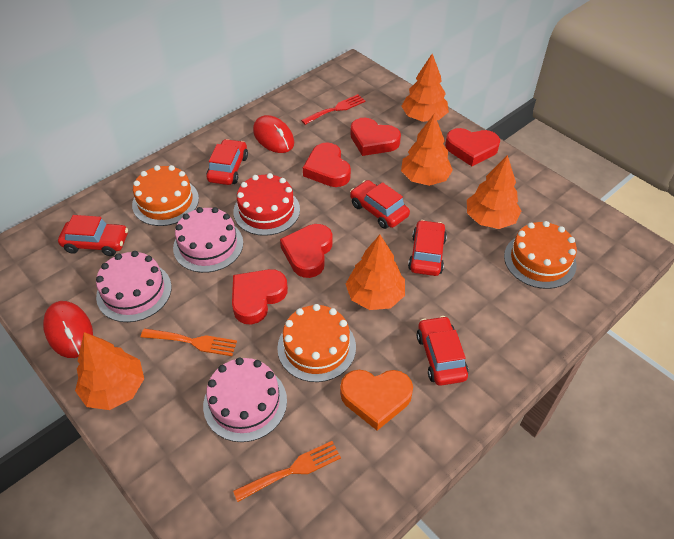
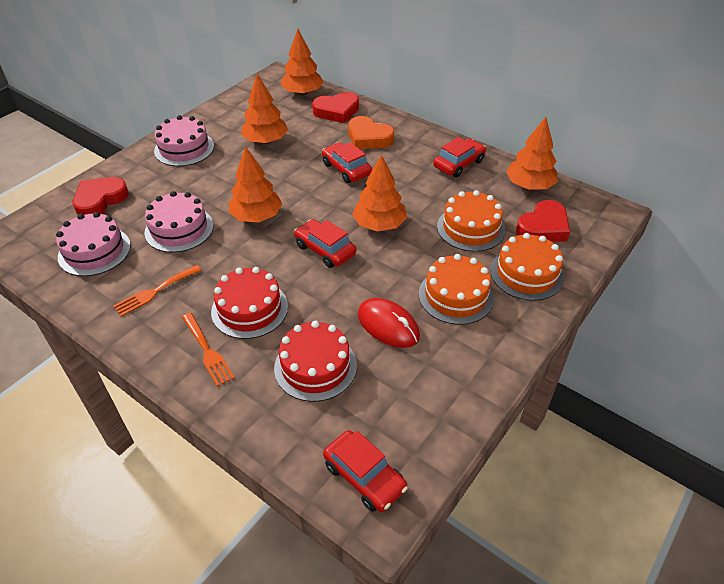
red cake: [233,173,300,236] = 1 -> [211,267,288,339] [274,321,357,402] = 2
red car: [58,215,128,256] [206,139,248,185] [350,180,410,229] [408,220,447,276] [417,316,469,386] = 5 -> [294,219,356,268] [322,142,372,183] [323,430,408,512] [433,137,486,178] = 4
red fork: [301,94,366,125] = 1 -> none = 0
red heart: [232,269,288,324] [280,224,333,278] [303,142,351,187] [351,118,401,156] [445,128,500,166] = 5 -> [73,177,129,215] [312,92,359,123] [516,200,570,242] = 3
red mouse: [43,301,93,358] [253,115,294,153] = 2 -> [358,298,420,348] = 1

